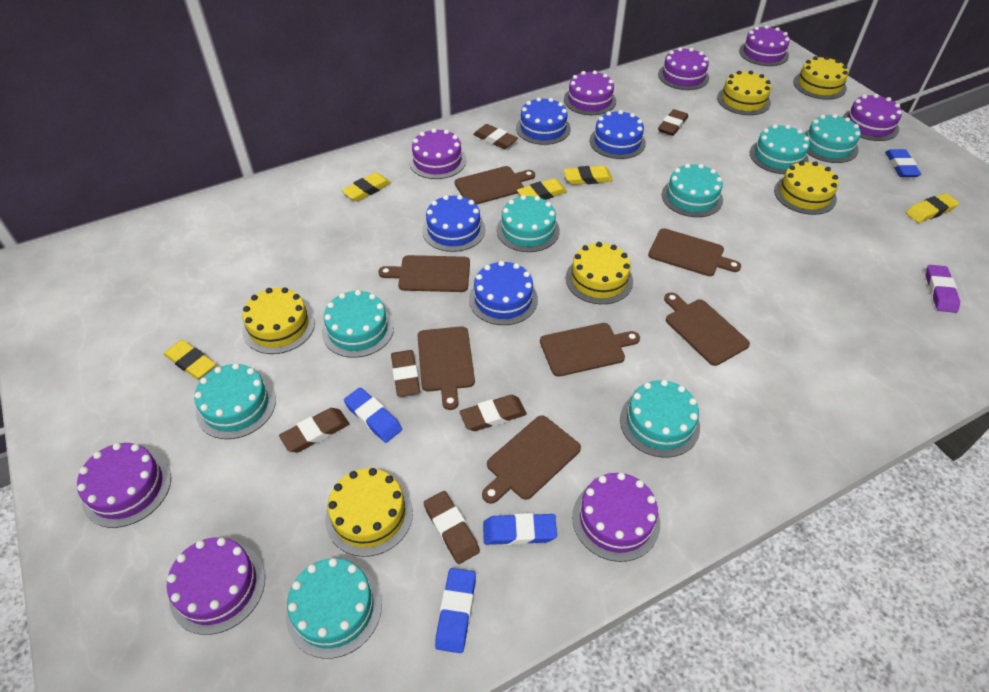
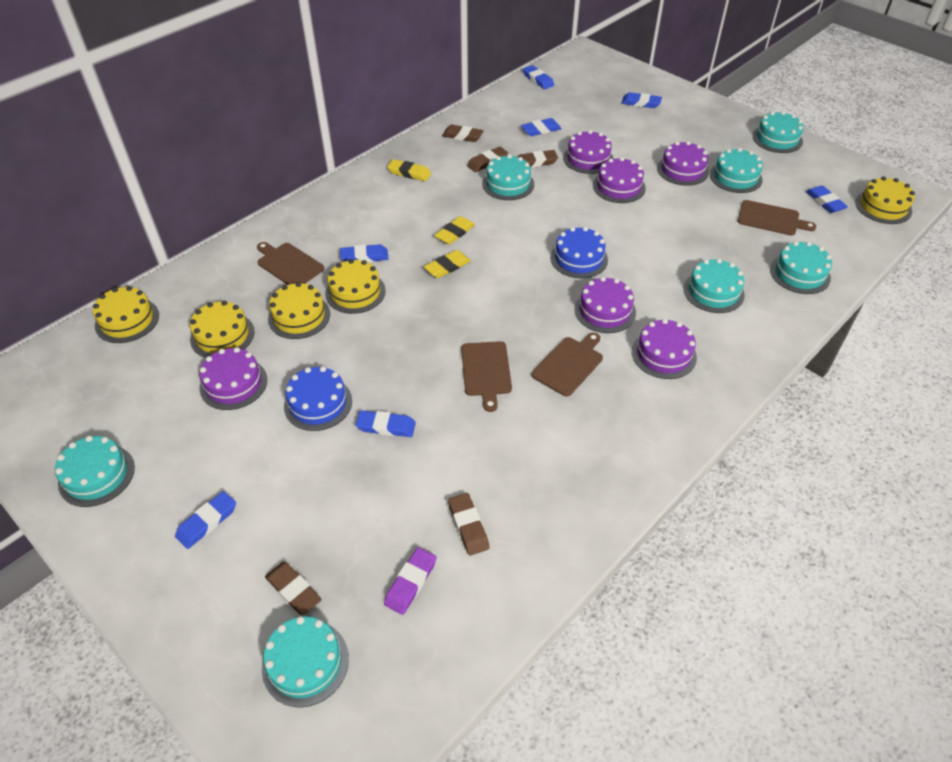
blue cake: [422,195,486,252] [469,261,538,325] [516,97,571,145] [590,110,646,159] = 4 -> [284,366,352,431] [550,227,608,278] = 2
blue eraser: [344,387,402,443] [435,568,476,653] [483,513,557,545] [885,149,921,177] = 4 -> [175,491,236,549] [340,244,389,262] [356,410,416,437] [521,118,561,136] [523,65,554,89] [622,92,662,108] [806,186,848,213] = 7
brown cutting board: [379,255,470,292] [417,326,475,410] [455,166,535,205] [482,415,581,504] [540,323,640,377] [648,228,741,276] [664,292,750,366] = 7 -> [257,242,324,285] [461,341,512,412] [532,333,603,396] [738,200,816,235] = 4
brown eraser: [279,408,349,452] [391,350,420,396] [424,491,480,564] [459,395,527,431] [473,124,518,149] [658,109,688,136] = 6 -> [265,562,322,616] [442,125,484,142] [448,493,489,555] [467,146,508,172] [518,150,558,168] = 5
purple cake: [77,443,171,528] [167,537,265,635] [409,128,466,179] [564,70,616,115] [572,472,660,562] [658,47,709,90] [739,25,790,66] [843,94,902,141] = 8 -> [199,347,267,410] [563,130,614,174] [574,277,636,333] [593,157,646,203] [632,319,697,379] [657,141,709,186] = 6
turquoise cake: [194,363,276,439] [286,558,382,659] [322,290,394,358] [496,195,560,252] [620,380,700,458] [662,163,723,217] [750,124,810,174] [804,114,861,163] = 8 -> [55,436,135,507] [262,617,349,707] [482,154,534,200] [683,259,745,313] [710,148,763,193] [752,111,804,153] [770,241,832,294] = 7
yellow cake: [242,287,315,354] [325,468,413,557] [566,242,633,304] [717,71,771,115] [774,161,839,215] [793,56,849,100] = 6 -> [93,286,159,343] [190,301,255,358] [268,282,330,339] [325,259,386,314] [855,176,915,224] = 5
yellow eraser: [164,340,216,379] [342,172,391,202] [517,178,567,200] [563,166,613,185] [906,193,959,223] = 5 -> [387,159,431,181] [424,250,471,278] [434,216,475,244] = 3

